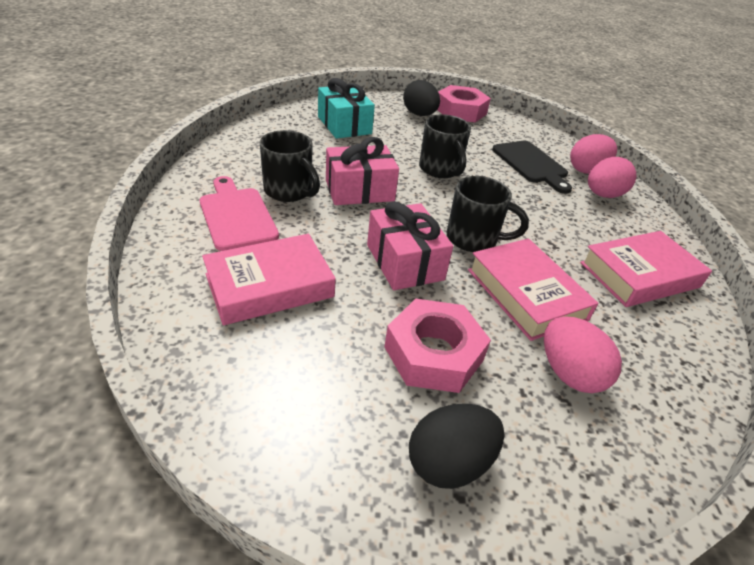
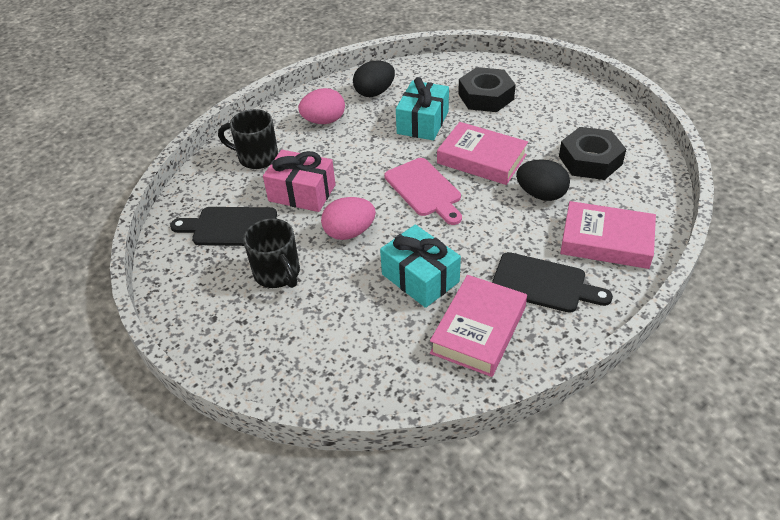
black cutting board: [492,141,572,194] = 1 -> [170,207,277,246] [492,252,613,313] = 2
black mug: [260,130,320,202] [419,114,471,178] [446,176,529,252] = 3 -> [218,109,278,169] [243,218,300,288] = 2
black nut: none = 0 -> [458,67,516,112] [559,127,626,180] = 2
pink egg: [544,316,622,393] [570,134,617,174] [588,157,636,198] = 3 -> [298,88,345,124] [321,197,376,240] = 2
pink gift: [326,137,399,205] [367,201,453,290] = 2 -> [263,150,336,212] = 1
pink nut: [384,298,491,393] [437,85,491,122] = 2 -> none = 0
turquoise gift: [318,78,375,139] = 1 -> [380,225,461,308] [396,77,449,141] = 2

